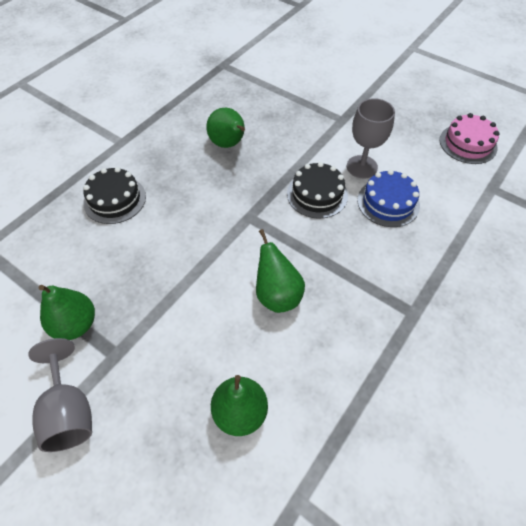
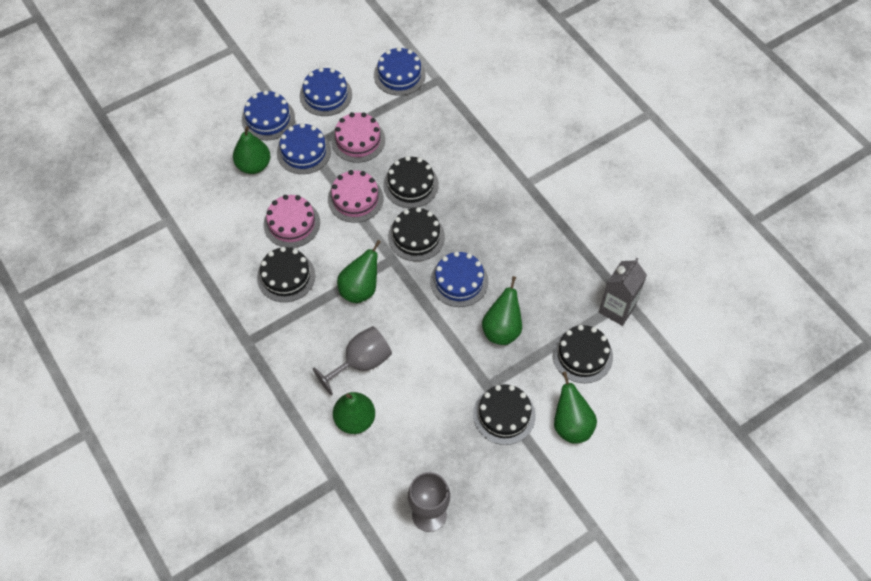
black cake: [83,167,146,224] [287,162,348,219] = 2 -> [257,247,315,302] [383,156,439,208] [388,207,445,261] [473,384,536,445] [552,325,613,383] = 5
blue cake: [357,170,420,227] = 1 -> [242,90,295,141] [277,123,331,174] [300,67,352,116] [374,47,426,96] [430,251,488,307] = 5
green pear: [39,285,95,340] [206,108,245,148] [211,375,268,436] [256,229,305,313] = 4 -> [233,126,270,174] [333,392,375,434] [337,240,381,303] [482,276,522,345] [554,371,597,444] = 5
grey carton: none = 0 -> [599,258,647,326] = 1
pink cake: [440,113,500,164] = 1 -> [263,195,320,248] [328,170,383,223] [331,112,385,163] = 3

